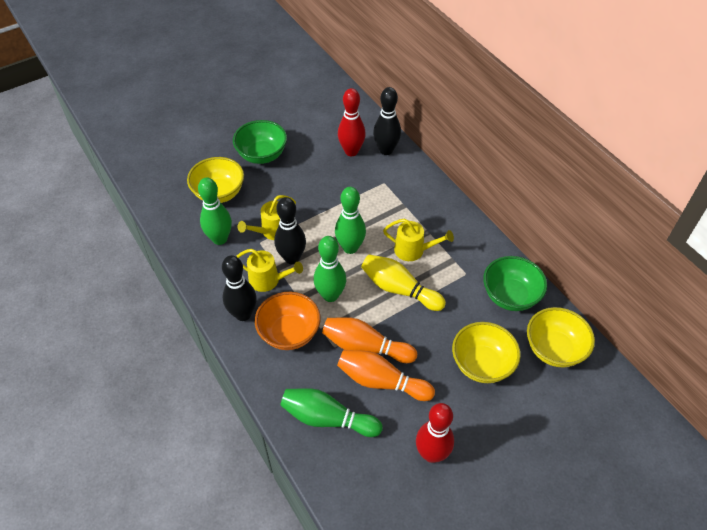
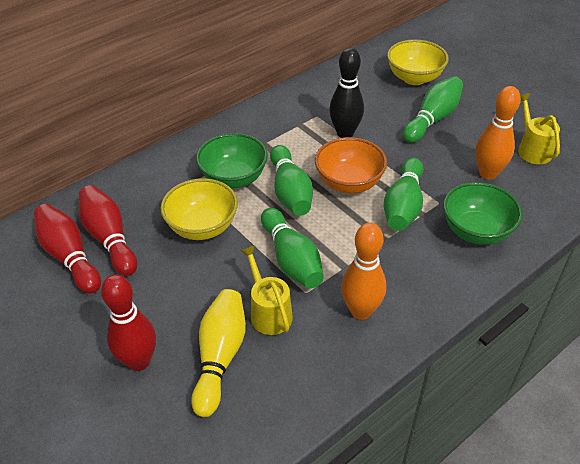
black bowling pin: [222,255,257,321] [274,197,306,264] [373,87,401,155] = 3 -> [329,48,364,138] = 1
red bowling pin: [338,88,366,156] [416,403,454,463] = 2 -> [34,204,101,294] [79,185,137,276] [101,274,156,371] = 3
yellow bowl: [187,157,244,203] [452,322,521,383] [527,307,595,368] = 3 -> [161,178,238,240] [387,40,449,85] = 2
yellow watering can: [236,249,303,292] [238,195,296,240] [383,219,454,261] = 3 -> [240,245,293,335] [518,93,560,164] = 2

